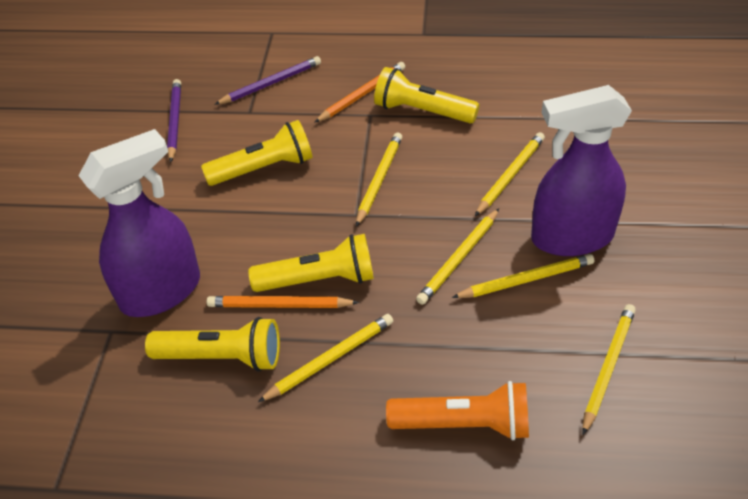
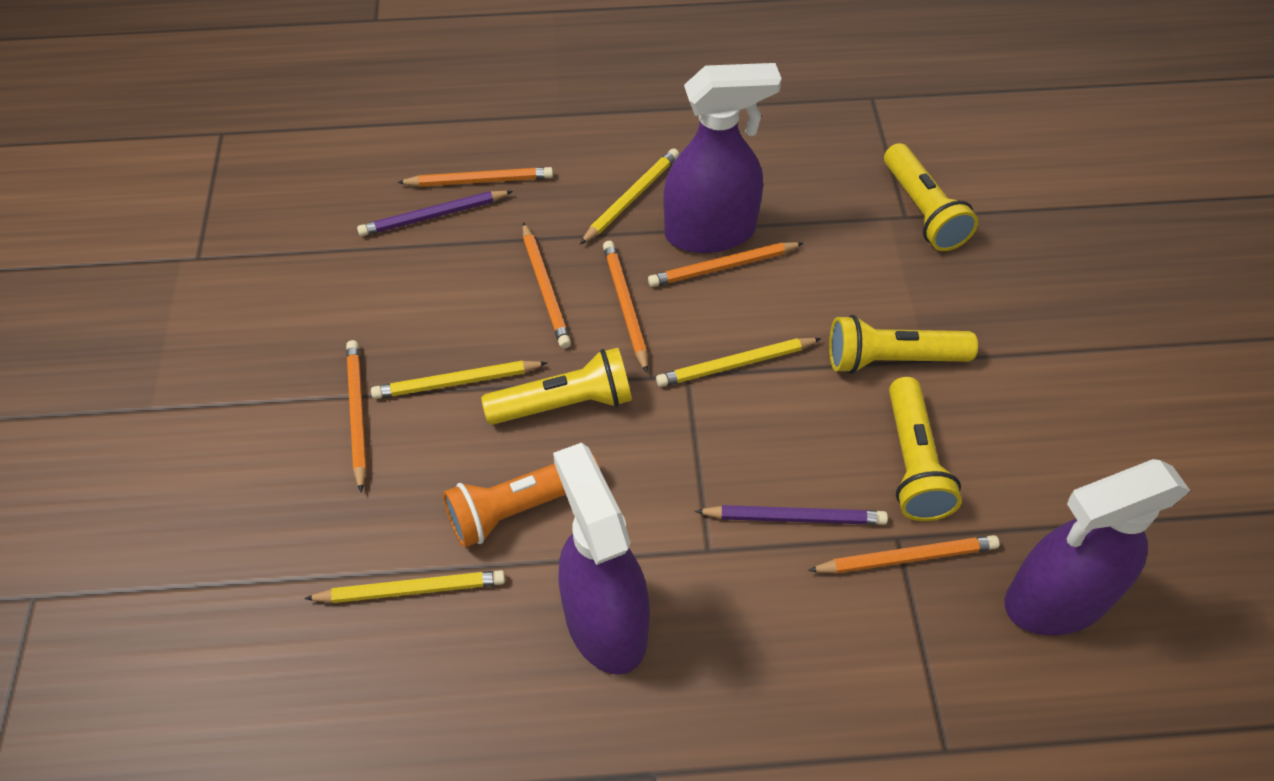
orange pencil: [207,296,359,308] [314,62,405,123] = 2 -> [346,340,367,493] [397,167,553,187] [522,222,571,348] [603,241,648,373] [648,242,803,287] [808,535,999,574] = 6
purple spray bottle: [78,129,200,317] [531,85,632,256] = 2 -> [553,443,650,675] [664,63,782,253] [1005,459,1190,636] = 3
yellow pencil: [258,314,393,402] [356,132,402,227] [416,209,499,305] [452,254,594,298] [475,132,545,216] [582,304,636,435] = 6 -> [304,570,505,603] [371,361,548,399] [580,148,679,244] [656,338,822,387] = 4

